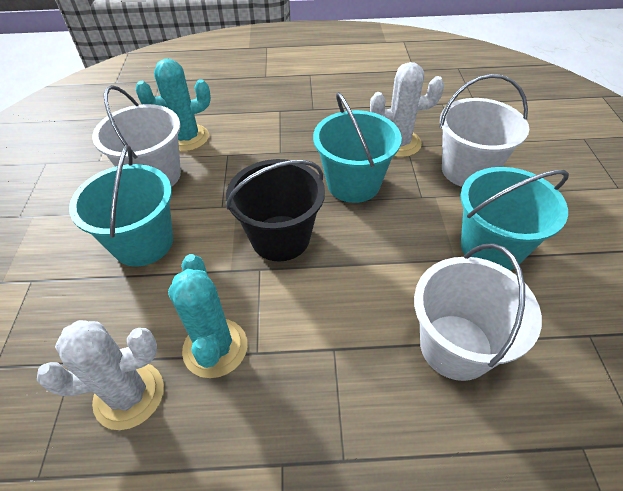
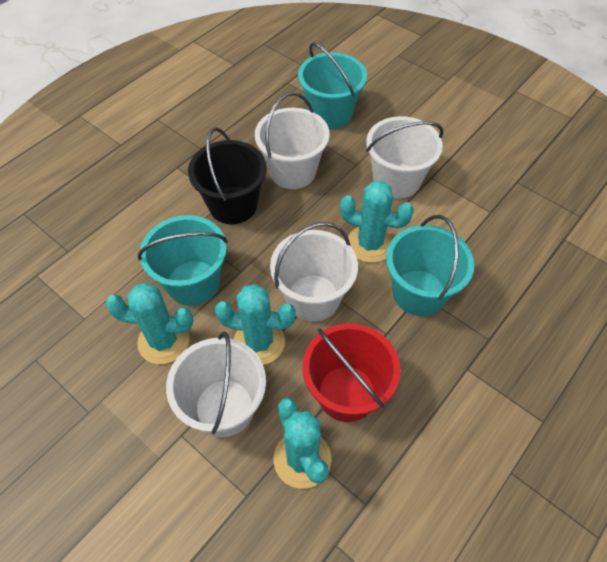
red bucket: none = 0 -> [302,323,401,422] = 1
turquoise cactus: [135,59,211,152] [168,254,247,378] = 2 -> [106,283,193,364] [215,284,296,365] [274,398,331,489] [340,181,414,263] = 4
white bucket: [92,85,181,187] [414,243,542,381] [439,74,529,187] = 3 -> [166,331,266,437] [255,92,330,189] [270,222,358,321] [366,116,444,199] = 4
white cactus: [37,320,164,430] [370,62,444,157] = 2 -> none = 0

